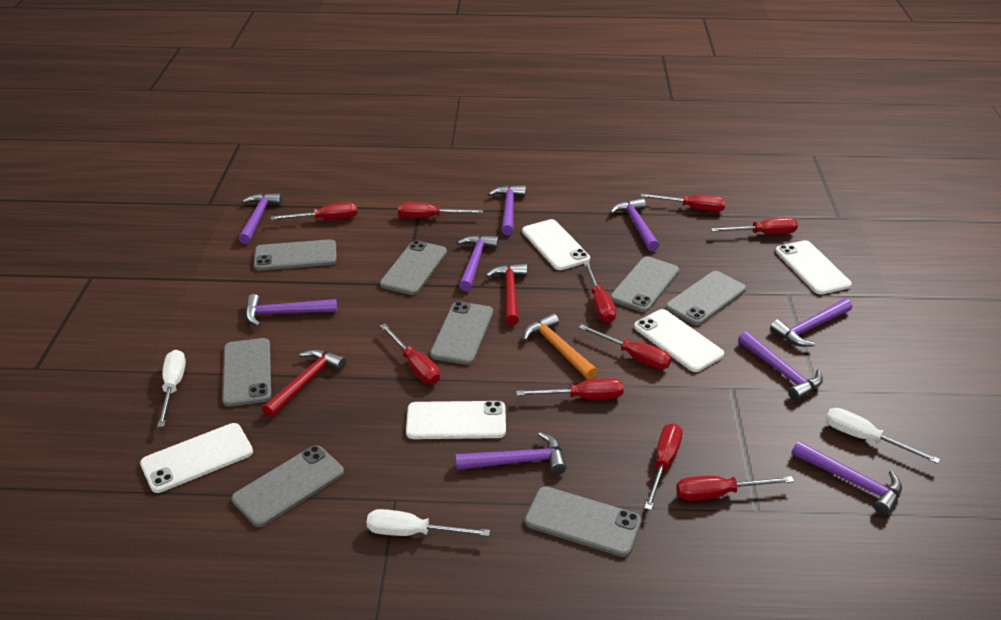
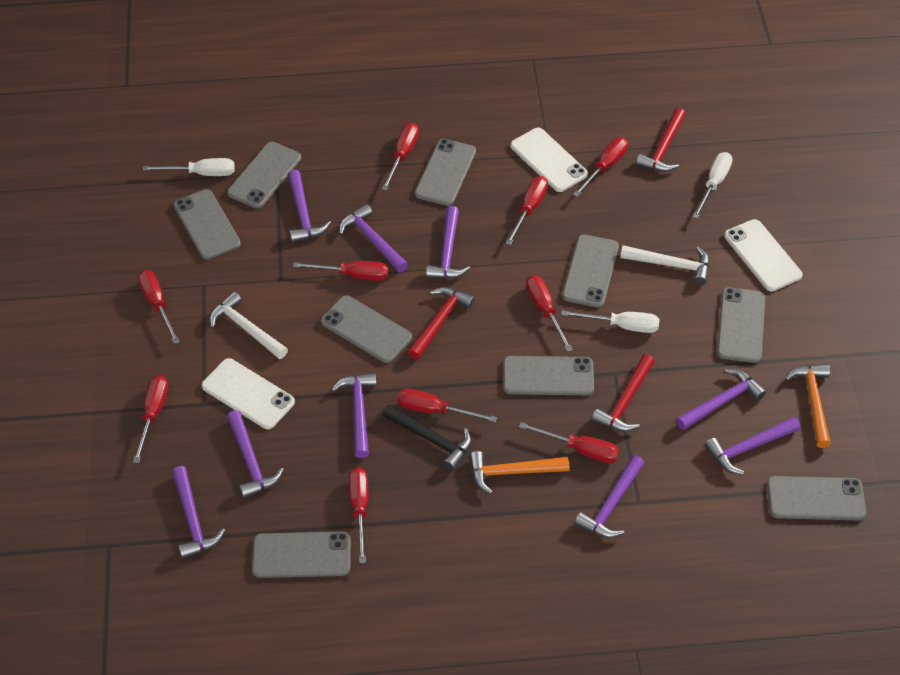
black hammer: none = 0 -> [382,404,472,471] = 1
grey phone: [222,338,271,407] [231,445,344,527] [254,239,337,271] [380,240,447,295] [430,301,493,365] [525,486,642,557] [610,256,680,312] [666,271,746,325] = 8 -> [174,189,241,260] [227,142,301,209] [252,532,351,578] [321,295,412,363] [415,139,476,206] [503,356,594,395] [562,234,619,308] [717,287,765,363] [767,476,866,521] = 9
orange hammer: [523,313,598,380] = 1 -> [469,451,569,494] [785,364,831,448] = 2
red hammer: [262,349,346,418] [486,264,527,325] = 2 -> [408,287,475,360] [591,354,655,432] [636,108,686,172] = 3
white hammer: none = 0 -> [210,292,288,359] [620,245,710,285] = 2
white phone: [140,423,253,493] [406,401,506,439] [522,219,590,270] [634,309,724,372] [775,240,852,295] = 5 -> [202,358,295,429] [510,128,588,192] [724,219,803,292] = 3

